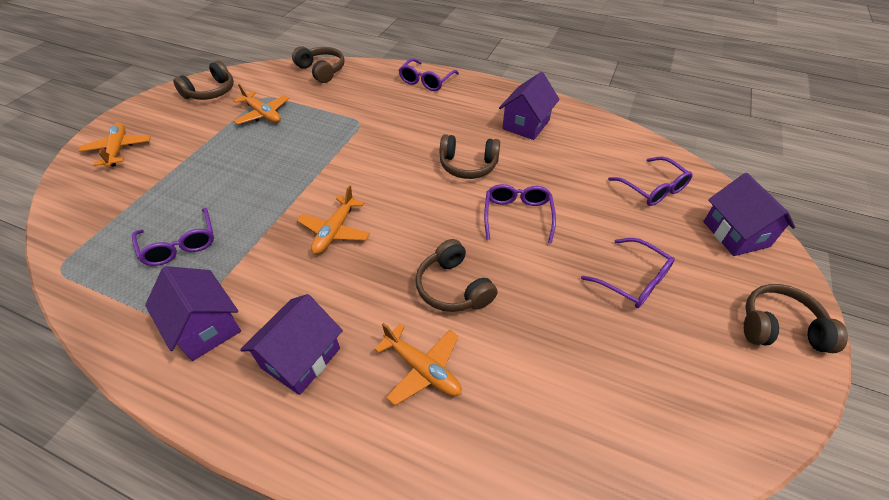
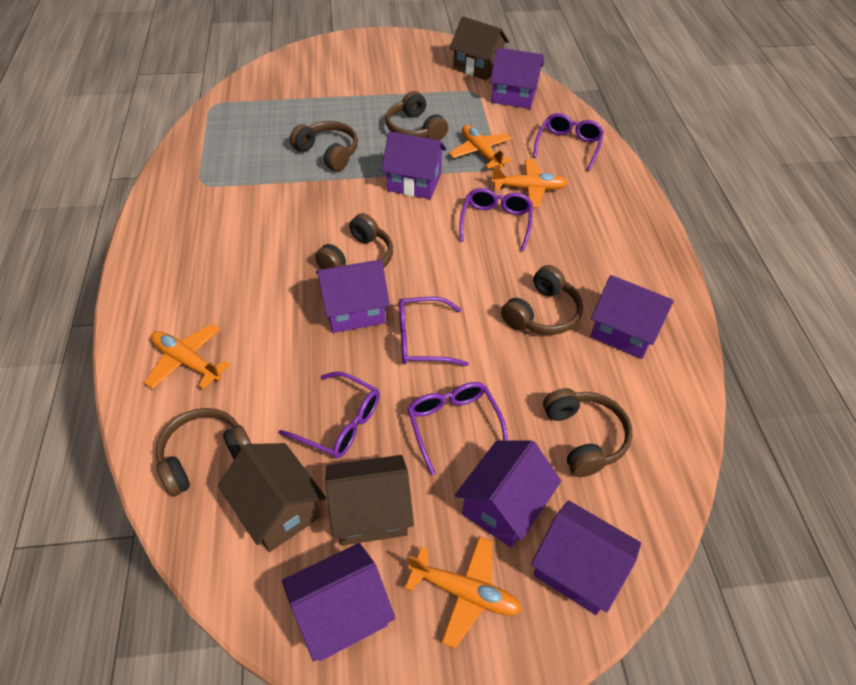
brown headphones: [173,60,234,100] [292,46,344,83] [415,239,497,312] [440,134,500,179] [744,284,848,353] = 5 -> [155,408,251,497] [290,121,358,171] [315,213,393,269] [385,91,448,140] [501,265,583,335] [543,388,633,477] = 6
brown house: none = 0 -> [218,443,326,552] [325,455,414,546] [450,16,509,80] = 3
purple house: [145,266,241,361] [240,294,343,395] [499,72,560,140] [703,173,795,256] = 4 -> [282,543,395,661] [316,259,390,333] [381,131,447,199] [455,440,561,548] [490,47,544,109] [531,500,641,615] [590,275,674,359] = 7

